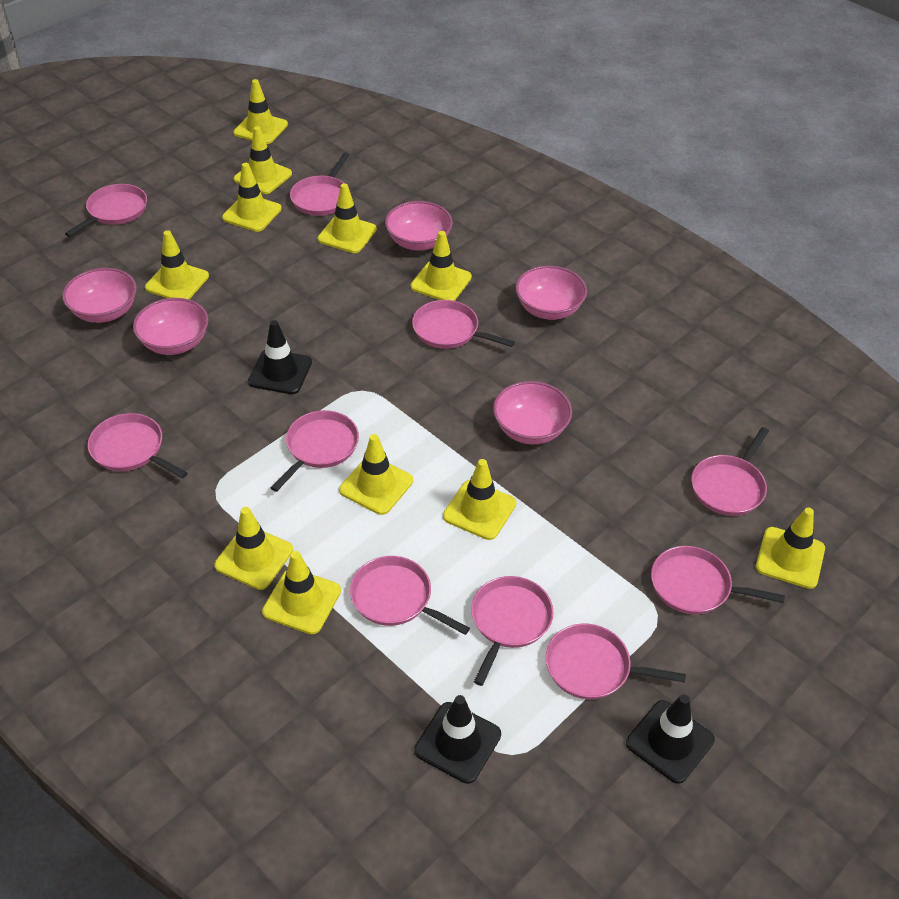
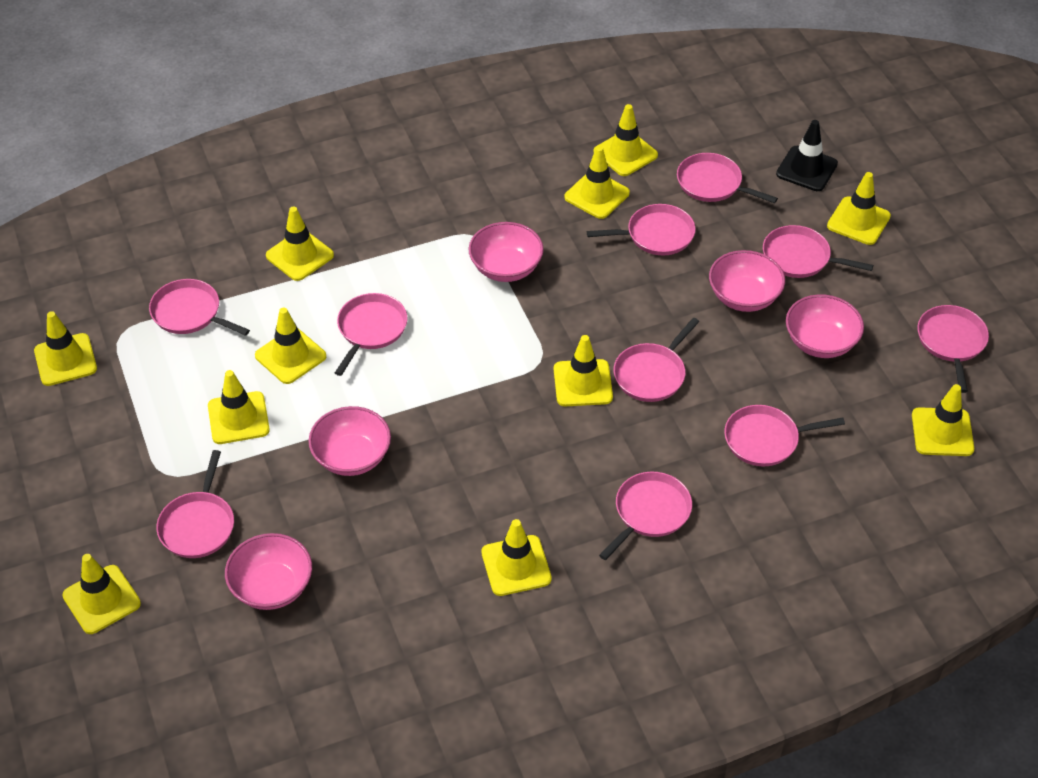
black traffic cone: [248,320,312,394] [414,695,501,784] [626,694,715,784] = 3 -> [776,120,838,191] = 1

